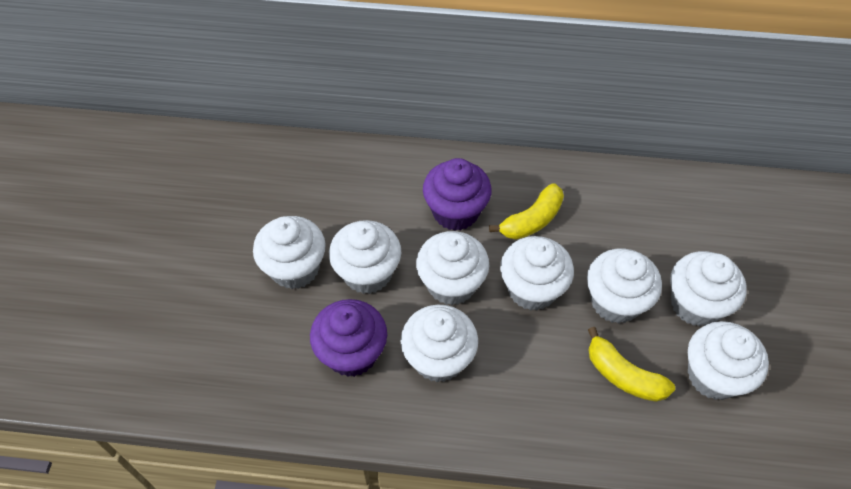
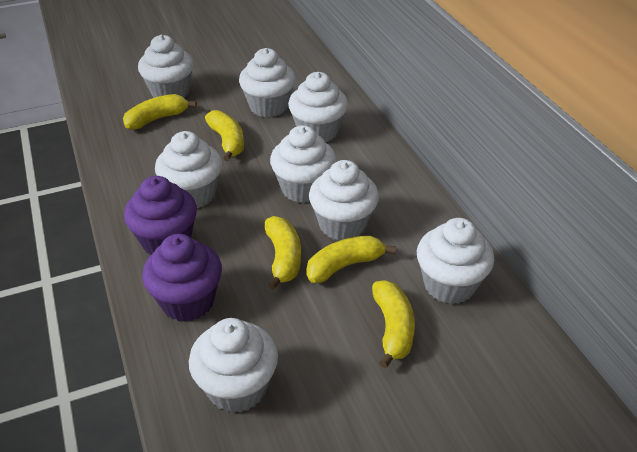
yellow banana: [489,183,564,239] [588,327,675,402] = 2 -> [123,94,197,129] [205,110,244,161] [265,216,301,290] [306,235,396,283] [372,280,415,368] = 5

